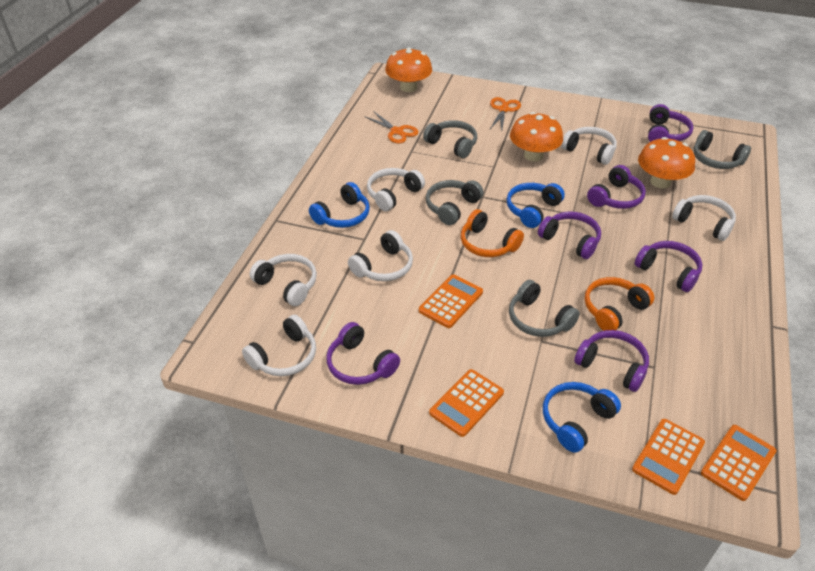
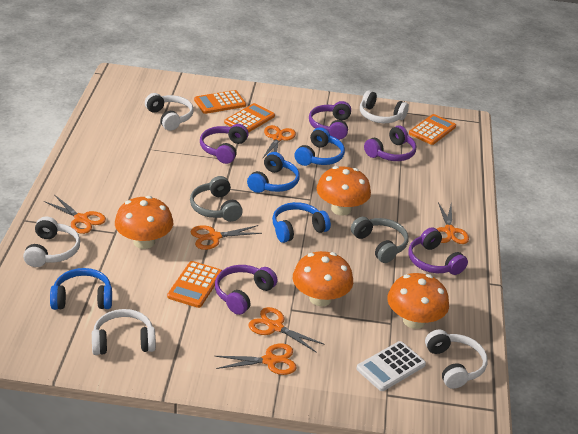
blue headphones: [309,182,370,228] [507,183,565,228] [543,382,621,453] = 3 -> [50,268,112,310] [247,152,300,193] [272,202,331,243] [295,127,345,166] = 4
grey headphones: [423,120,477,158] [426,180,484,225] [509,280,580,337] [693,130,751,169] = 4 -> [190,176,243,222] [351,217,408,263] = 2
orange headphones: [461,209,524,257] [585,277,654,331] = 2 -> none = 0
orange mushroom: [385,47,432,92] [510,112,563,162] [638,137,695,189] = 3 -> [115,196,173,249] [293,251,353,306] [317,166,371,216] [387,273,449,329] = 4
orange scissors: [364,111,419,143] [490,97,521,130] = 2 -> [44,195,106,234] [191,225,262,250] [215,344,297,375] [248,307,325,353] [262,125,296,159] [437,202,469,244] = 6
purple headphones: [326,322,400,385] [538,212,601,259] [574,330,649,392] [587,165,646,209] [635,241,702,292] [648,104,693,142] = 6 -> [200,124,249,164] [215,265,278,315] [309,101,351,140] [364,125,416,161] [408,227,468,275] = 5
white calculator: none = 0 -> [356,341,426,391] = 1
white headphones: [242,315,316,376] [250,254,317,306] [348,230,413,281] [367,168,425,211] [561,127,617,165] [672,195,736,241] = 6 -> [23,217,80,267] [92,309,156,355] [145,93,194,131] [360,90,409,123] [425,330,488,389] = 5

